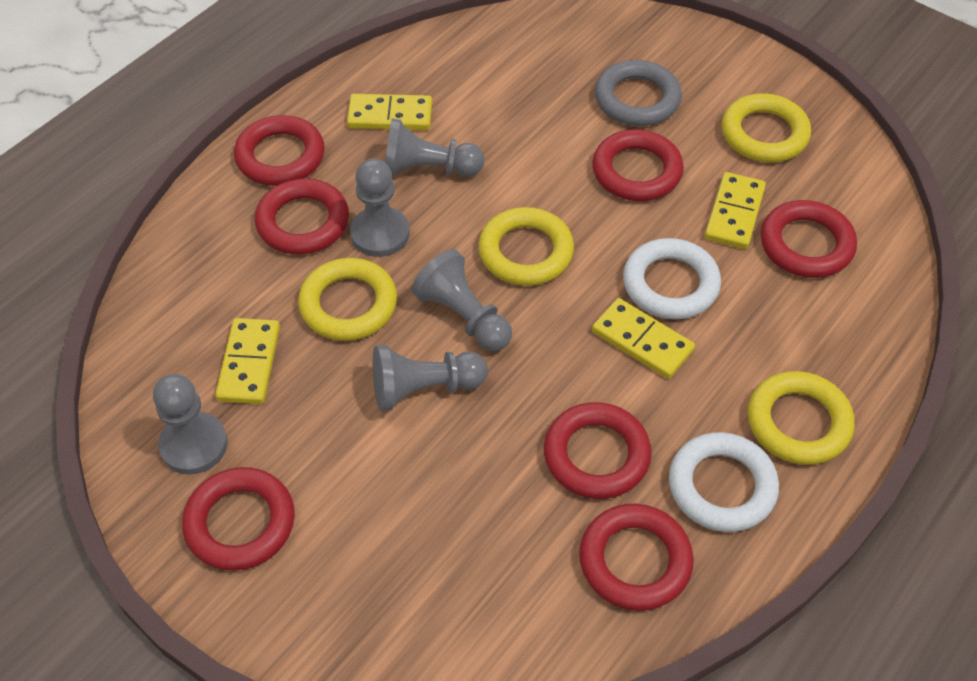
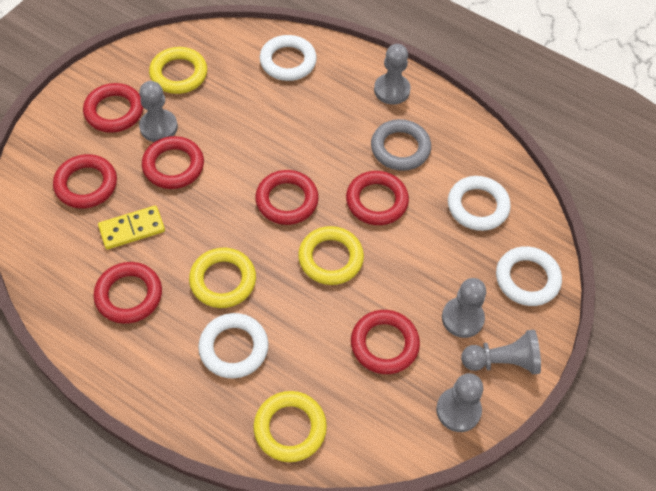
white ring: [623,238,721,319] [669,432,779,532] = 2 -> [198,313,268,378] [260,35,317,81] [448,176,511,231] [496,246,562,306] = 4
yellow domino: [215,318,280,404] [347,94,432,130] [592,298,695,379] [705,172,766,249] = 4 -> [98,206,165,249] = 1

